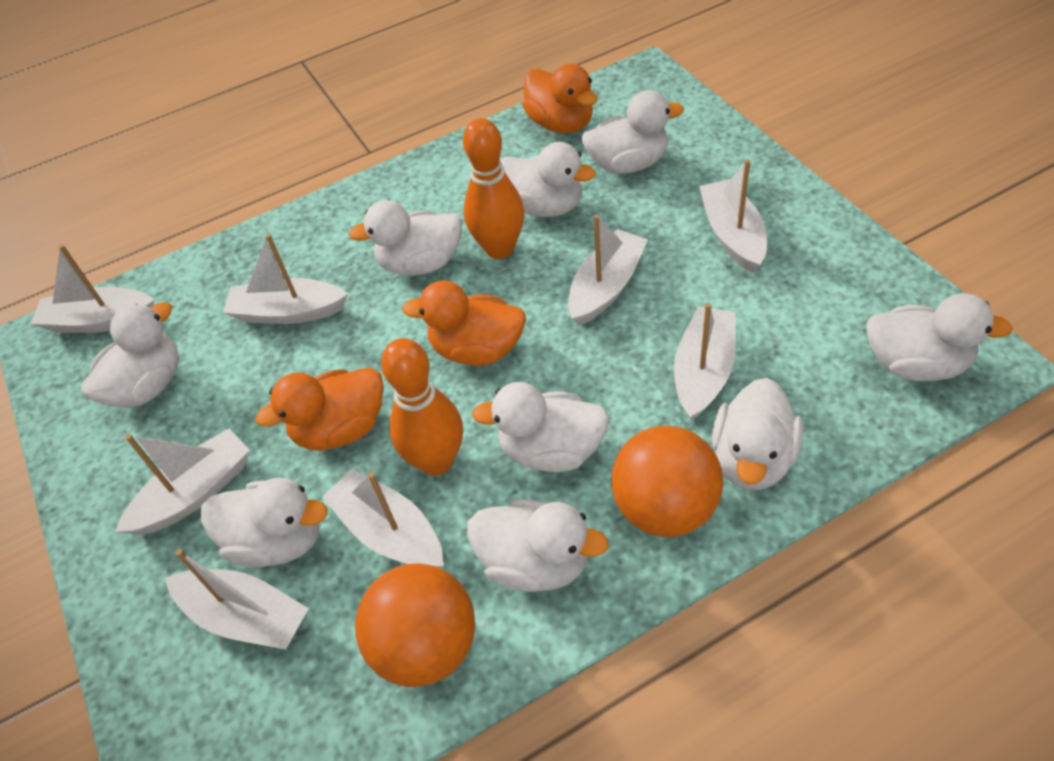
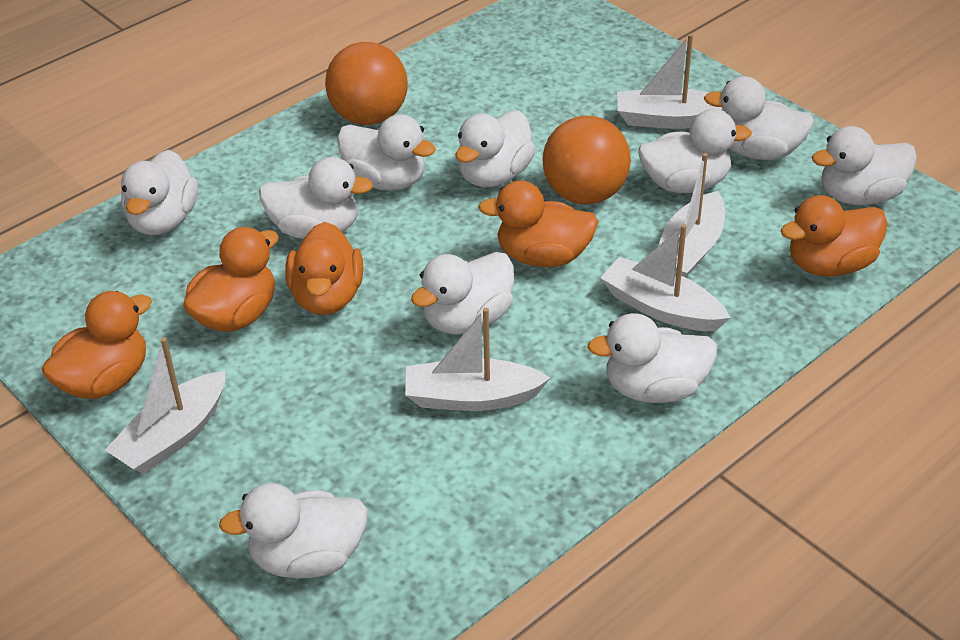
orange bowling pin: [381,338,463,476] [463,118,524,259] = 2 -> none = 0
orange duck: [256,368,383,450] [402,280,526,366] [523,64,597,133] = 3 -> [42,291,152,399] [183,227,279,331] [286,222,363,315] [478,181,599,267] [781,195,888,277] = 5
white boat: [31,244,155,333] [115,429,250,535] [165,549,309,650] [223,234,348,324] [322,469,443,568] [568,215,648,326] [674,303,736,421] [699,159,767,273] = 8 -> [105,337,225,474] [405,308,550,411] [601,224,731,331] [617,34,723,129] [658,153,725,277] = 5
white duck: [81,302,179,408] [201,478,328,567] [349,200,462,276] [467,499,609,592] [472,382,609,472] [500,142,596,217] [582,90,684,174] [712,378,803,490] [866,293,1013,381] = 9 -> [121,150,198,235] [219,483,368,579] [259,157,373,239] [337,114,436,191] [411,252,514,335] [455,110,536,187] [587,313,717,403] [638,109,752,193] [704,76,814,160] [812,126,917,205] = 10

